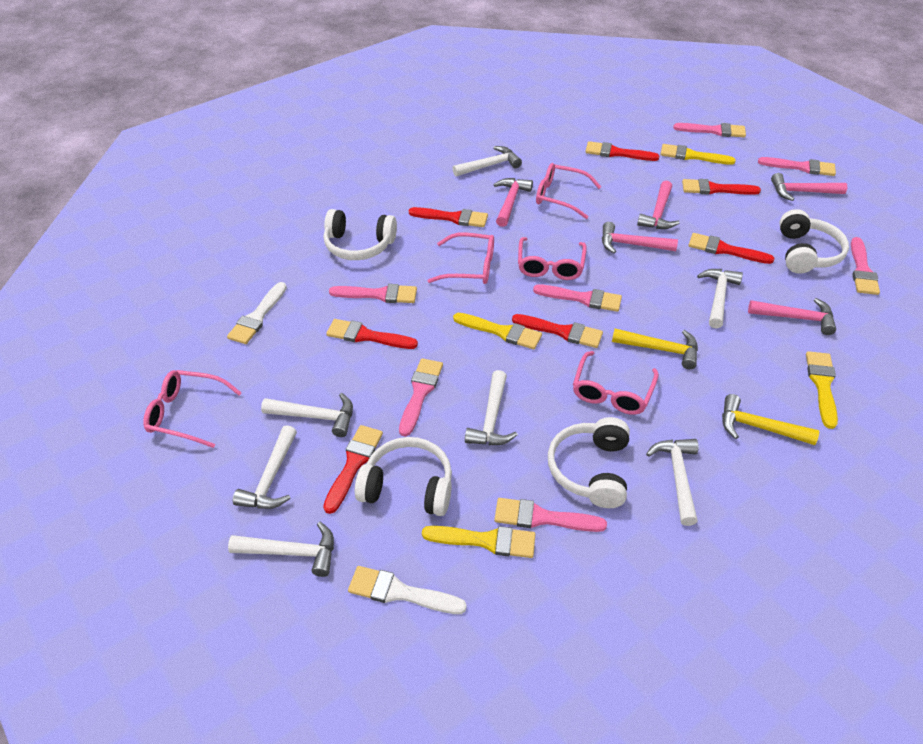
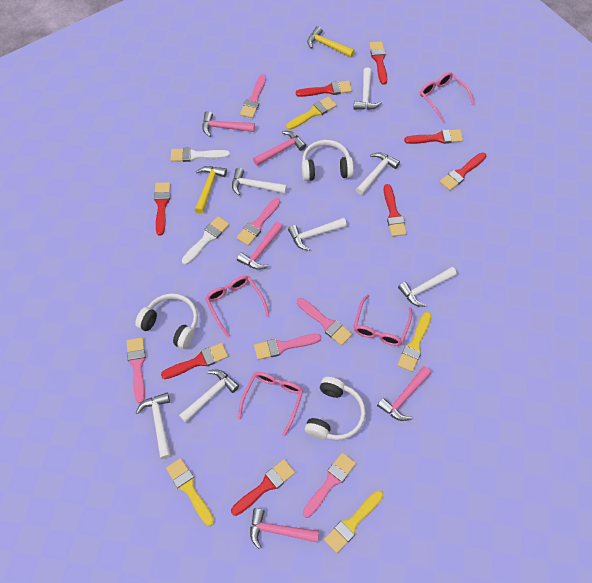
pink brush: [329,284,417,303] [399,358,443,437] [494,498,607,532] [533,284,622,312] [673,123,746,137] [758,157,836,176] [851,237,880,295] = 7 -> [127,338,146,403] [236,198,280,246] [240,74,266,118] [254,334,321,360] [297,298,352,346] [303,453,356,518] = 6
pink glasses: [143,370,242,448] [428,232,494,284] [518,237,587,280] [536,163,601,219] [573,351,659,415] = 5 -> [205,276,269,337] [238,372,303,436] [354,294,412,346] [420,72,474,122] = 4
red brush: [323,425,383,514] [326,319,418,349] [409,207,488,227] [512,314,603,348] [585,141,659,161] [682,179,761,195] [689,233,774,264] = 7 -> [154,182,170,235] [161,343,228,379] [231,459,295,516] [296,81,352,97] [369,41,387,85] [384,184,407,237] [404,129,463,144] [440,152,486,191] = 8
white headphones: [324,209,397,260] [355,437,452,516] [548,417,630,508] [779,209,849,273] = 4 -> [135,293,198,349] [302,140,354,181] [305,377,366,440] = 3

